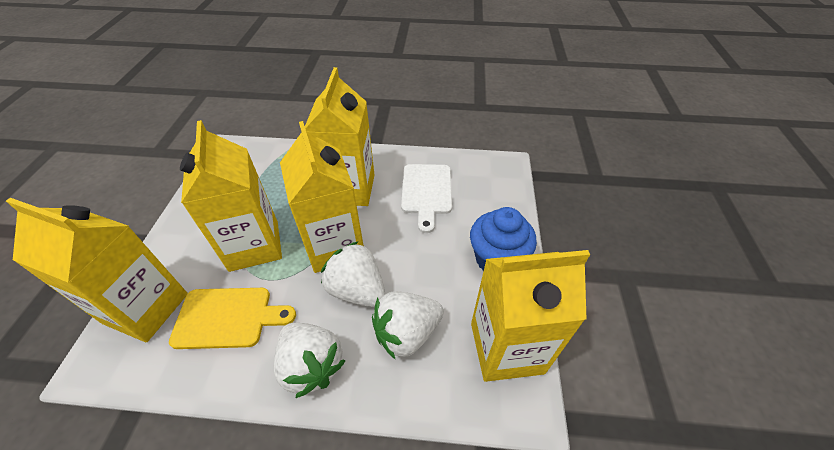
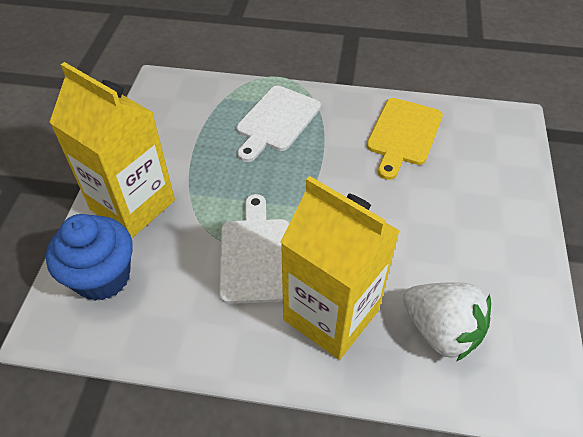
white cutting board: [401,164,452,233] = 1 -> [219,194,289,304] [237,86,321,162] = 2
white strawberry: [274,323,346,398] [321,241,385,307] [372,291,444,360] = 3 -> [403,283,491,361] = 1
yellow carton: [6,198,188,342] [180,120,282,272] [280,121,364,273] [305,67,375,206] [471,250,590,382] = 5 -> [49,62,175,238] [281,176,400,360] = 2

